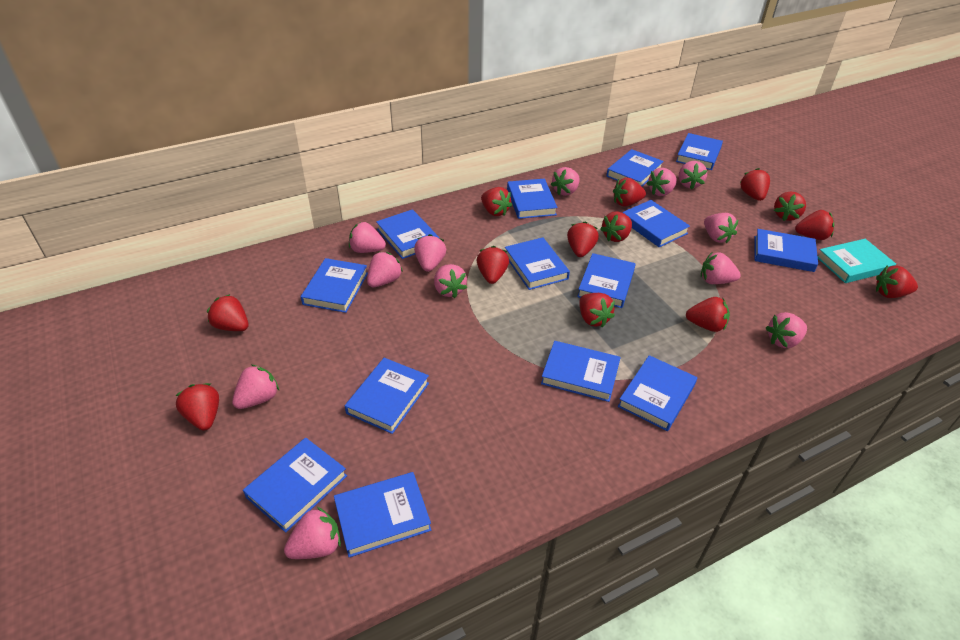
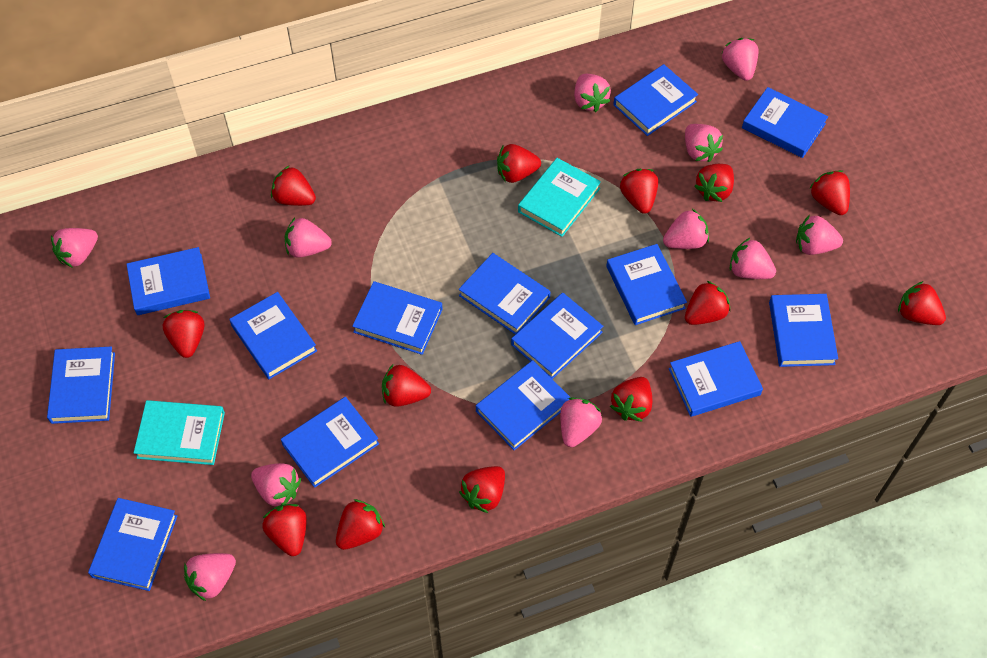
pink strawberry: [232,365,279,409] [284,507,341,559] [349,222,386,253] [367,252,403,287] [414,234,446,272] [434,264,467,298] [551,167,580,196] [646,168,677,196] [679,161,707,189] [701,252,741,284] [704,213,738,243] [766,312,807,348] = 12 -> [51,228,98,268] [184,553,236,601] [251,463,301,506] [285,218,332,258] [560,397,602,447] [574,74,611,112] [663,209,709,249] [685,124,723,162] [721,38,759,81] [730,238,776,279] [796,215,843,255] = 11
turquoise book: [818,239,896,283] = 1 -> [134,400,225,465] [518,158,601,237] = 2

